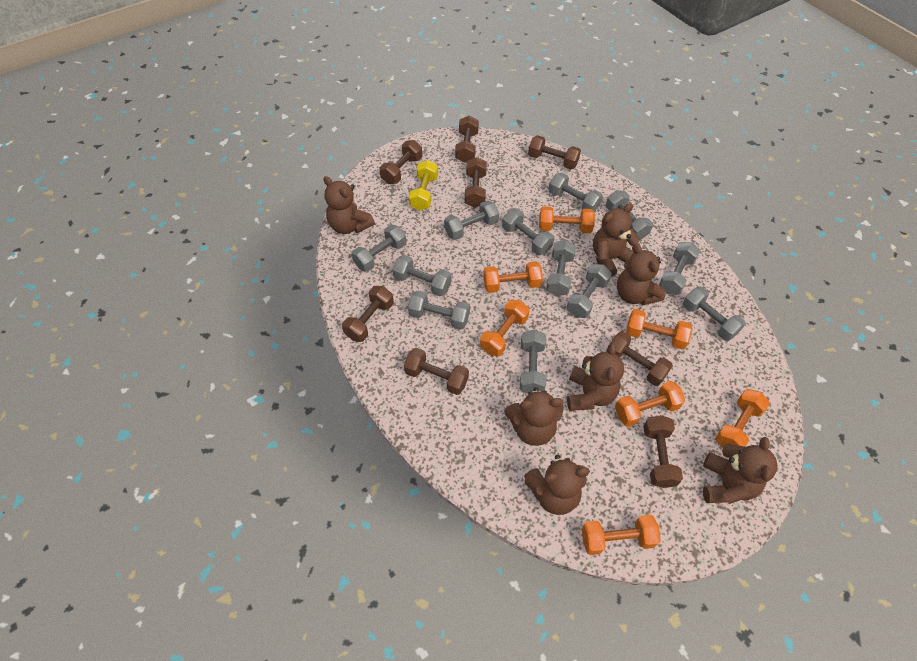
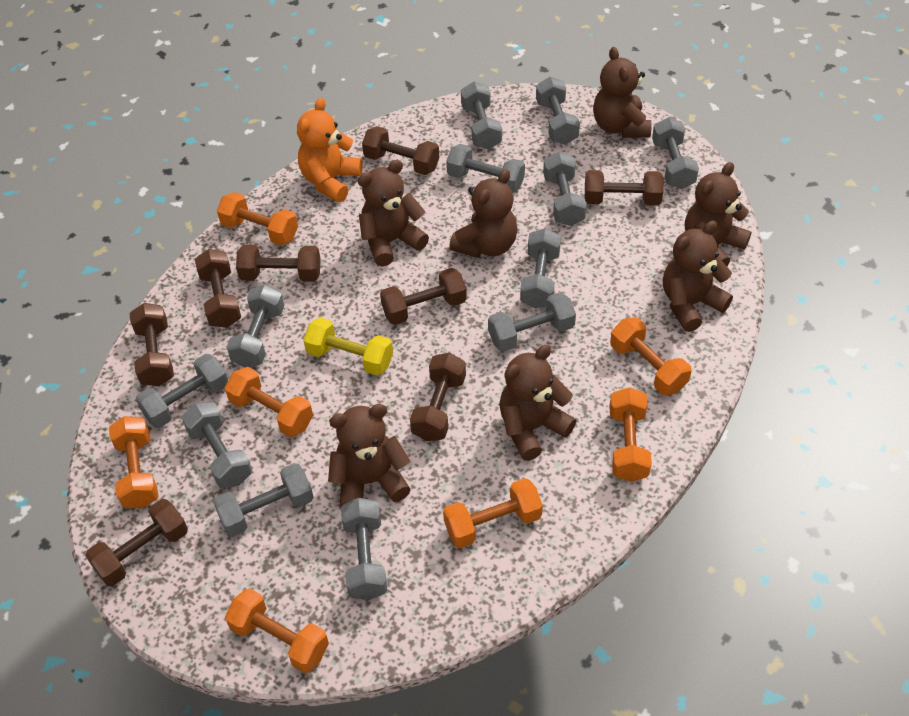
orange teddy bear: none = 0 -> [297,98,363,202] = 1

